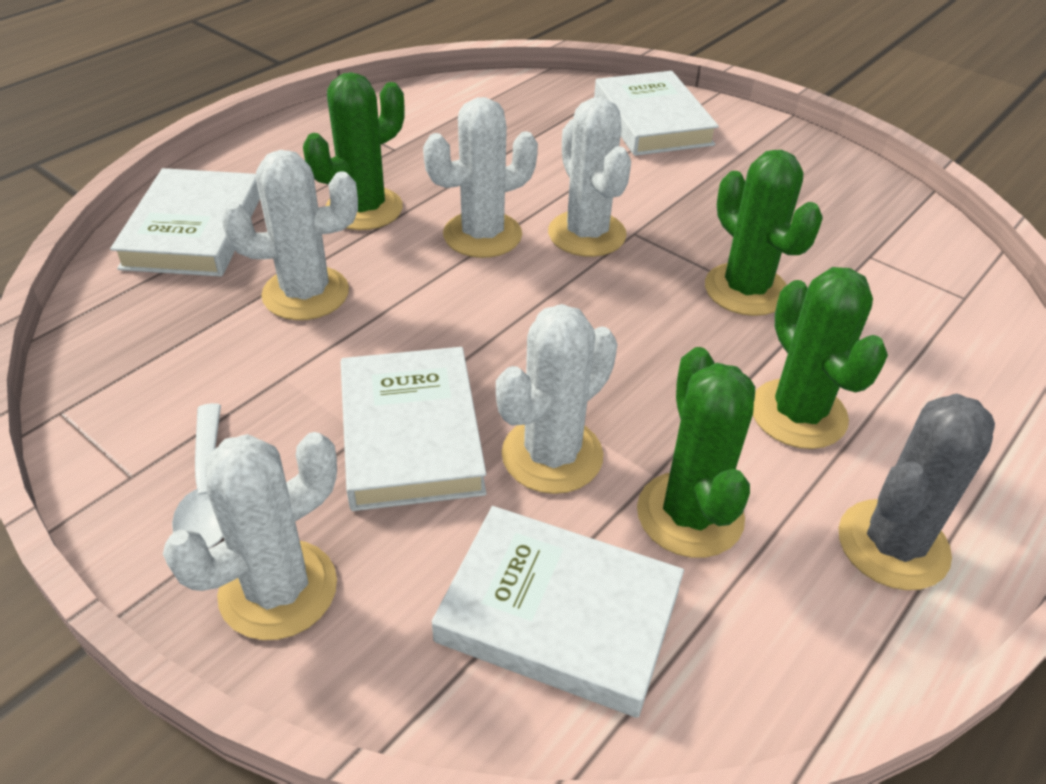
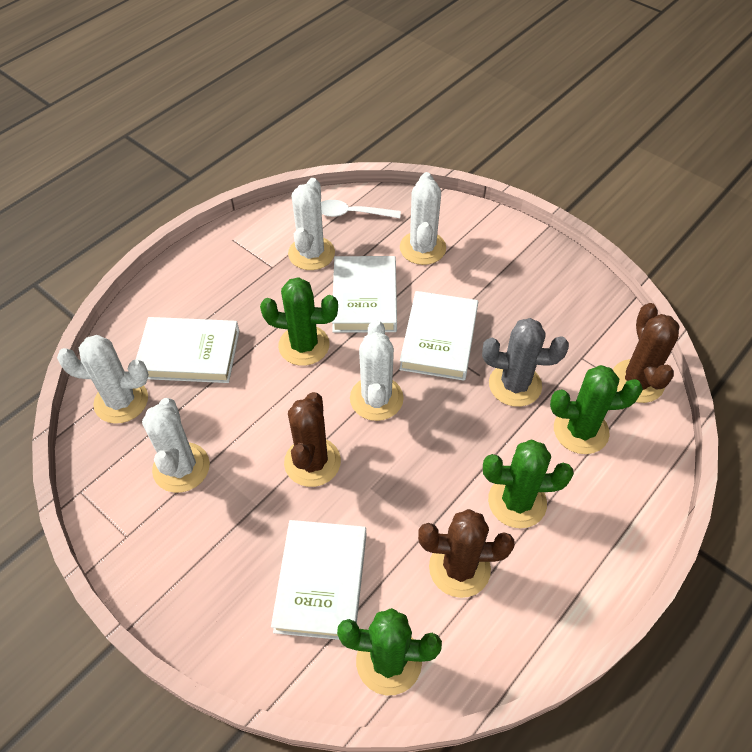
brown cactus: none = 0 -> [284,392,341,487] [418,509,515,598] [613,303,679,403] = 3

